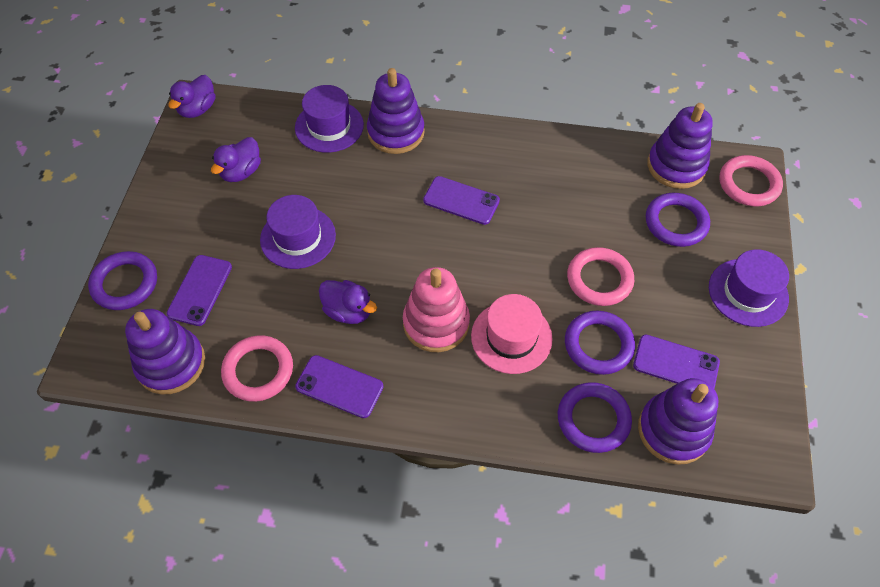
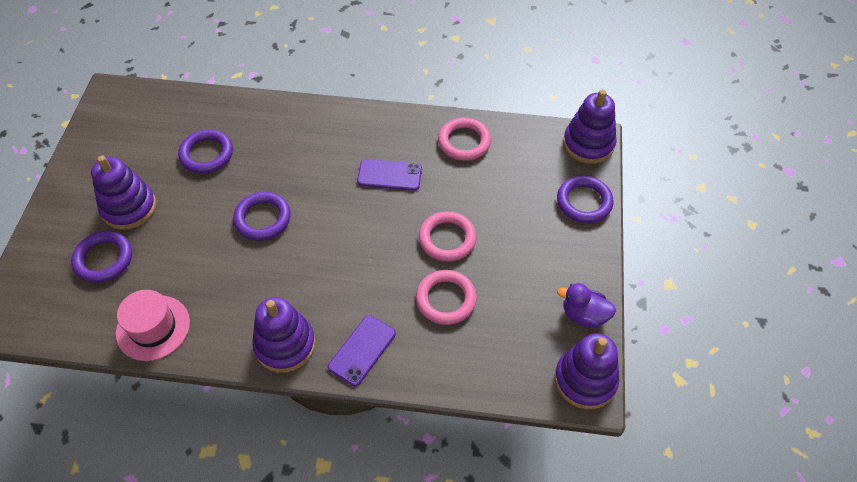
pink stacking toy: [403,267,470,352] = 1 -> none = 0
purple duck: [168,75,216,118] [211,137,261,182] [319,280,377,324] = 3 -> [557,283,616,328] = 1
purple hat: [260,195,336,269] [295,85,364,153] [709,249,789,327] = 3 -> none = 0
purple phone: [167,255,232,326] [295,355,384,418] [423,176,500,225] [633,334,720,388] = 4 -> [328,315,396,386] [357,159,422,191] = 2

